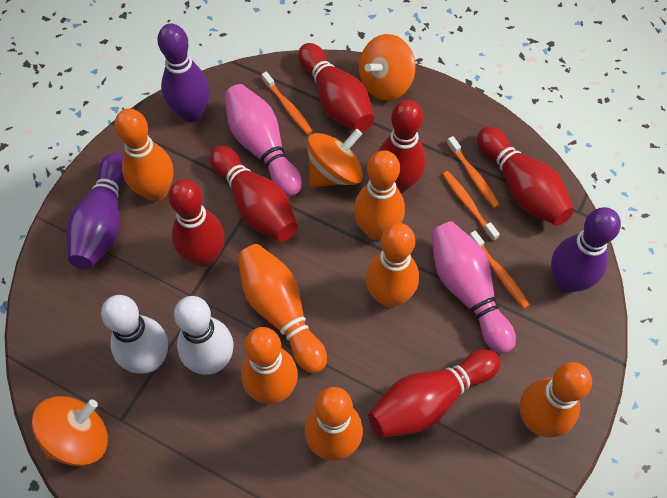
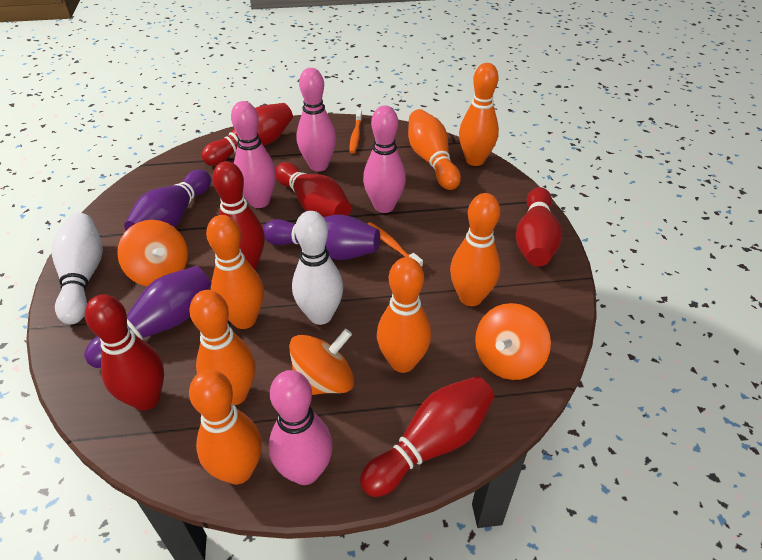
orange toothbrush: [262,72,313,135] [442,171,500,241] [447,136,499,208] [469,231,529,309] = 4 -> [350,110,362,153] [367,222,423,267] = 2
pink bowling pin: [224,84,302,196] [431,221,516,354] = 2 -> [231,101,276,208] [269,370,333,485] [297,68,336,172] [363,106,406,213] = 4

